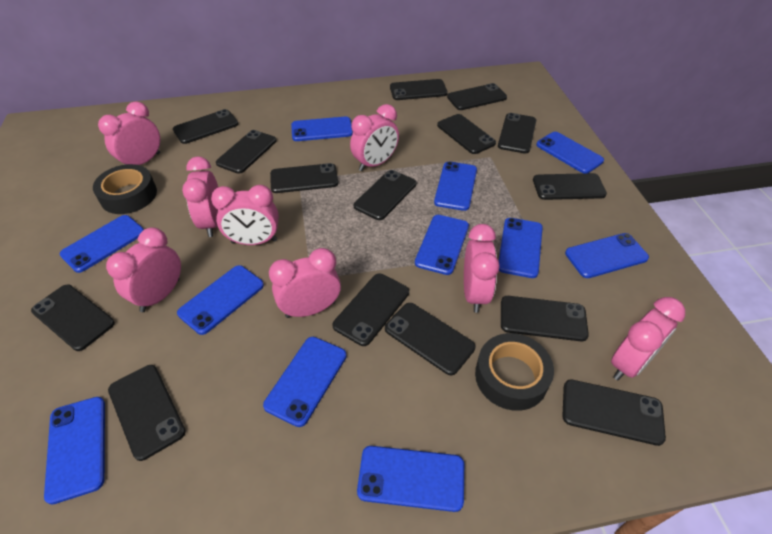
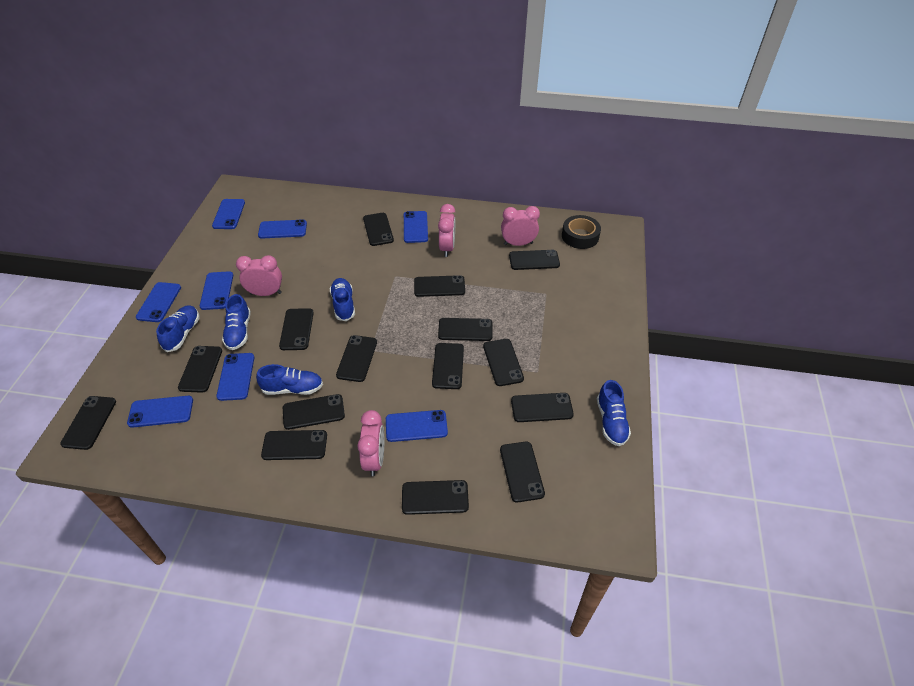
black tape: [93,164,157,214] [475,333,554,411] = 2 -> [562,215,601,249] = 1
blue phone: [44,397,105,505] [60,215,144,273] [177,265,264,335] [263,337,347,427] [291,117,353,141] [357,446,464,512] [415,215,469,275] [434,161,477,211] [499,218,543,278] [536,132,604,173] [565,233,649,278] = 11 -> [127,396,193,428] [136,282,181,322] [200,271,233,310] [212,199,245,229] [216,353,254,401] [258,219,307,239] [386,410,448,442] [404,211,428,243] = 8
blue shoe: none = 0 -> [156,306,199,352] [222,294,251,350] [256,364,323,395] [330,278,355,321] [597,380,631,446] = 5
pink clock: [98,101,160,165] [106,227,181,312] [182,157,218,237] [211,185,279,245] [269,248,341,318] [350,104,399,171] [464,224,500,313] [611,297,685,380] = 8 -> [236,255,282,296] [357,410,384,476] [438,204,455,257] [501,206,540,246] = 4

